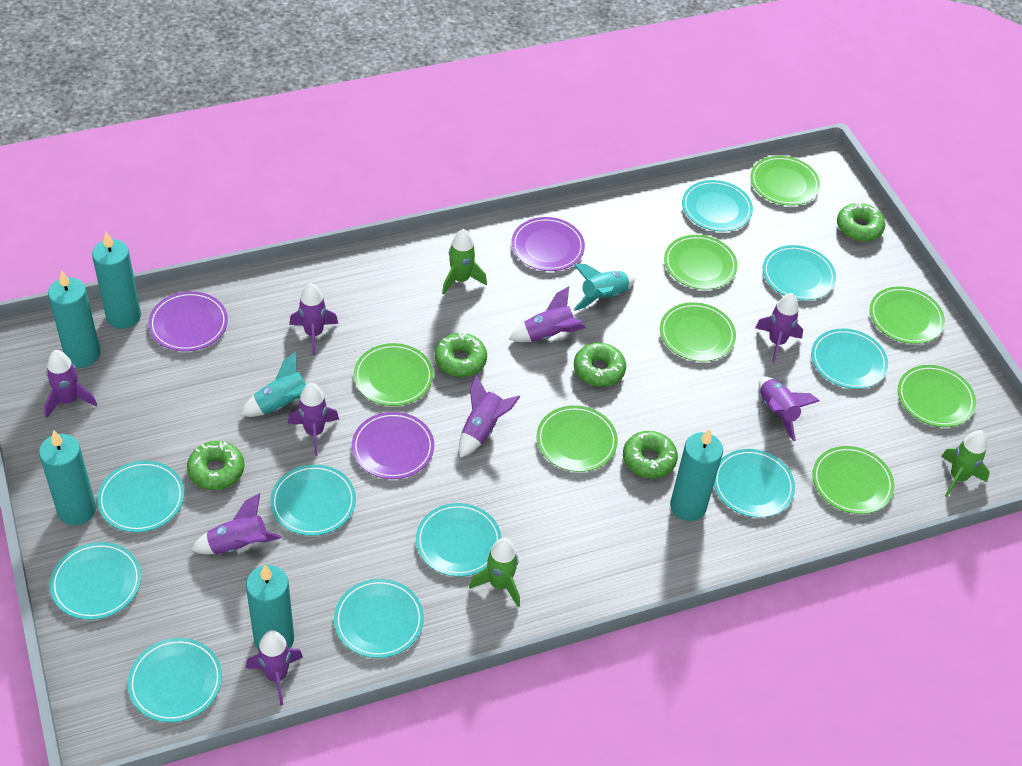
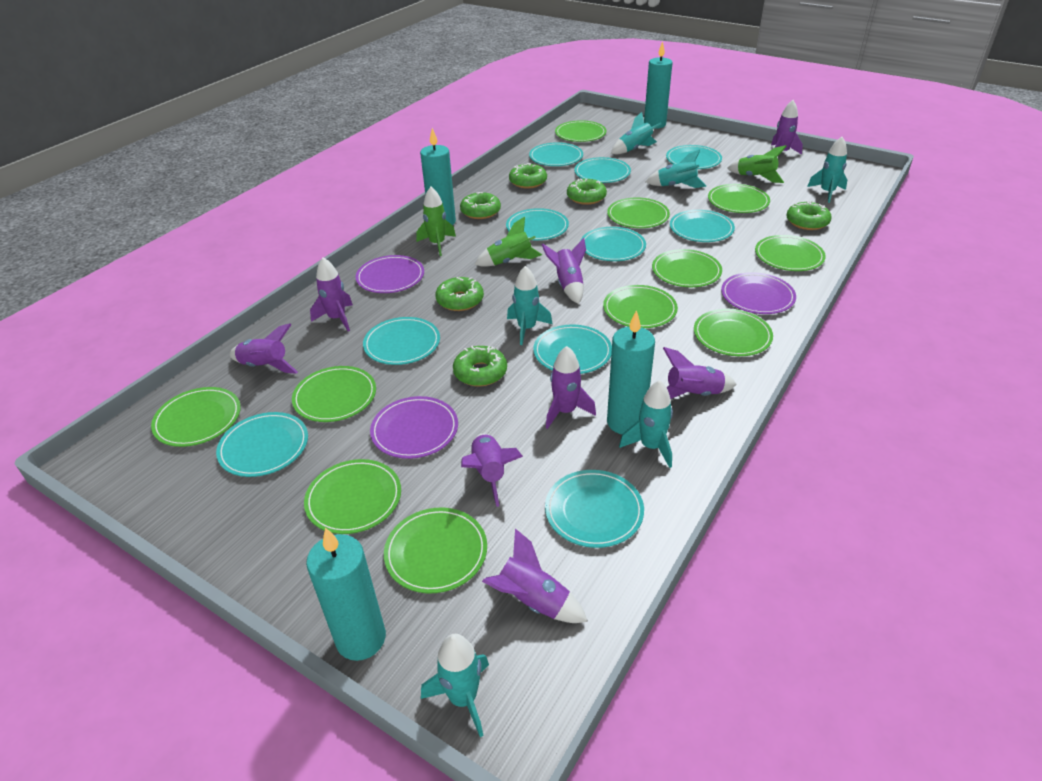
green donut: [187,441,244,490] [435,332,487,377] [574,343,626,387] [623,431,678,479] [837,202,885,241] = 5 -> [435,277,484,311] [453,346,507,387] [460,192,501,219] [509,163,547,188] [567,179,607,205] [786,201,831,230] = 6
green plate: [354,343,433,406] [537,405,618,472] [660,302,736,362] [664,235,738,290] [750,156,820,206] [813,446,894,514] [870,286,945,344] [898,365,976,427] = 8 -> [151,387,241,447] [292,366,376,422] [304,459,401,534] [384,508,487,593] [555,120,607,142] [603,285,678,328] [607,197,670,228] [652,249,722,287] [694,309,773,356] [708,184,770,213] [755,235,826,271] = 11
purple rocket: [44,350,97,418] [191,493,282,554] [246,630,303,706] [288,383,339,456] [289,283,338,355] [459,375,520,458] [509,286,586,342] [755,293,803,363] [759,377,820,441] = 9 -> [230,323,298,374] [310,257,353,331] [461,433,523,507] [482,528,588,623] [542,238,586,304] [546,346,596,429] [663,347,737,399] [771,100,803,155] = 8
turquoise candle: [39,430,96,525] [48,270,100,368] [92,232,141,329] [246,565,294,650] [670,429,723,521] = 5 -> [306,527,386,661] [420,128,456,225] [607,310,655,434] [644,41,672,129] = 4
turquoise rocket: [240,352,306,417] [573,264,636,311] = 2 -> [421,634,489,737] [507,266,552,345] [611,112,662,154] [619,380,673,468] [646,149,706,188] [807,137,847,203] = 6

